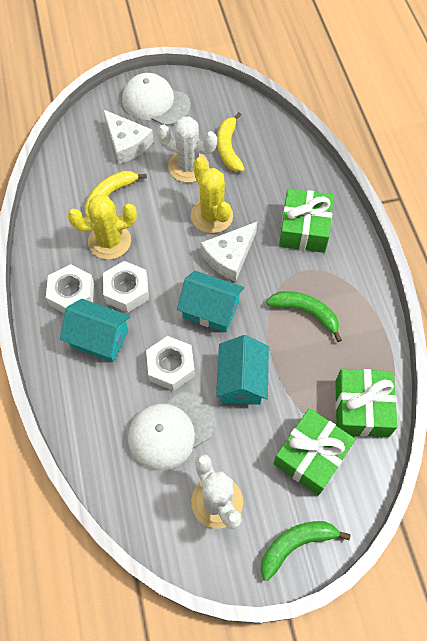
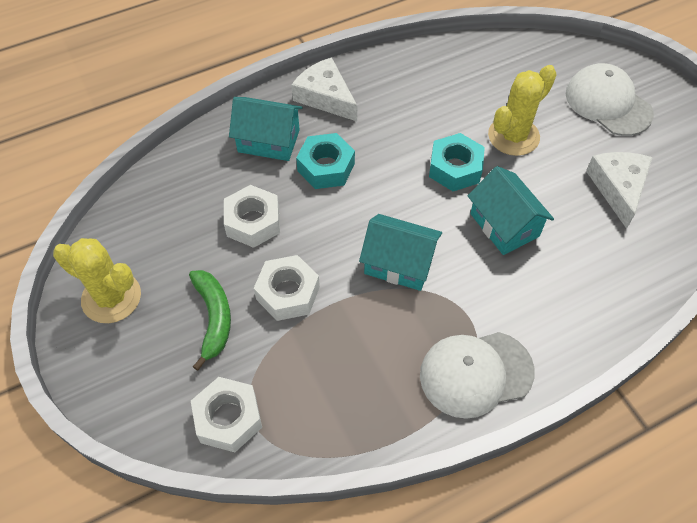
green banana: [261,521,351,581] [266,291,342,342] = 2 -> [189,270,231,371] = 1
green gift: [273,408,356,496] [279,189,334,253] [335,369,398,437] = 3 -> none = 0
turquoise nut: none = 0 -> [296,133,355,189] [429,133,485,191] = 2
white cactus: [157,116,217,183] [191,454,243,529] = 2 -> none = 0
yellow banana: [84,171,147,217] [217,112,245,172] = 2 -> none = 0

